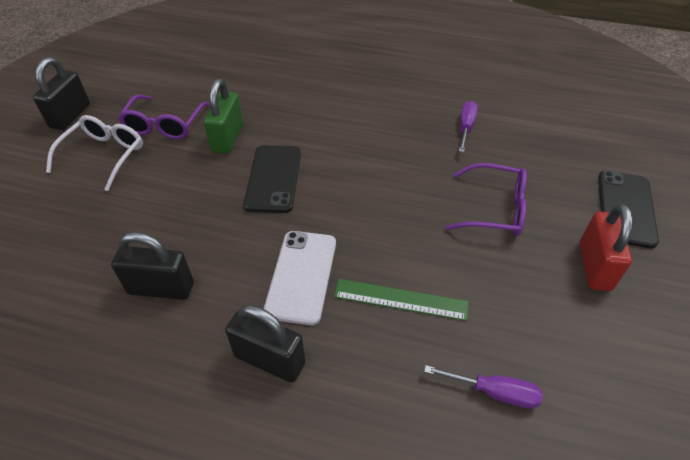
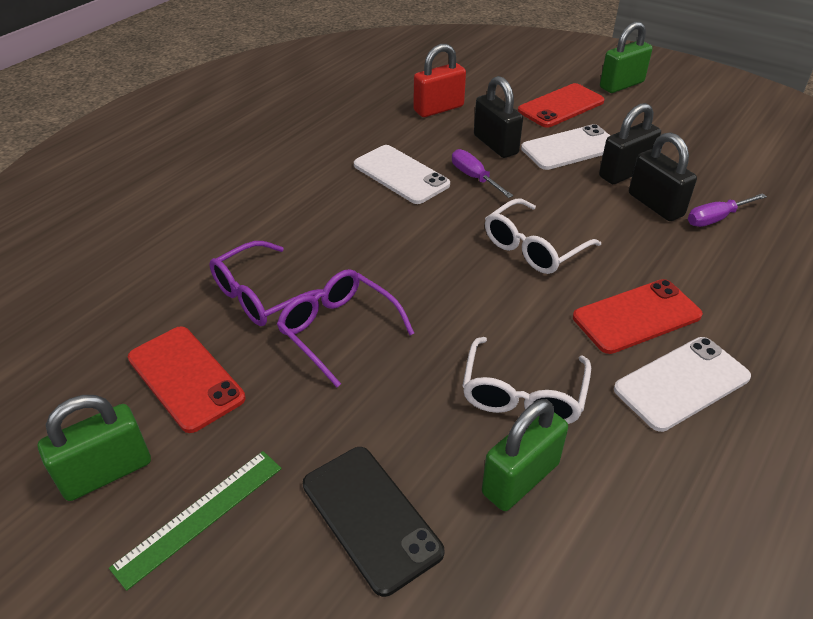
black phone: [244,145,301,213] [598,171,659,249] = 2 -> [303,447,444,597] = 1
green padlock: [204,79,243,154] = 1 -> [38,395,151,501] [482,399,568,511] [600,22,653,93] = 3
red phone: none = 0 -> [128,326,246,433] [518,83,605,128] [573,279,703,354] = 3
white glasses: [46,115,143,191] = 1 -> [462,337,591,424] [485,199,601,274] = 2
white phone: [264,231,336,325] = 1 -> [354,145,450,204] [521,124,610,170] [614,337,751,432] = 3

